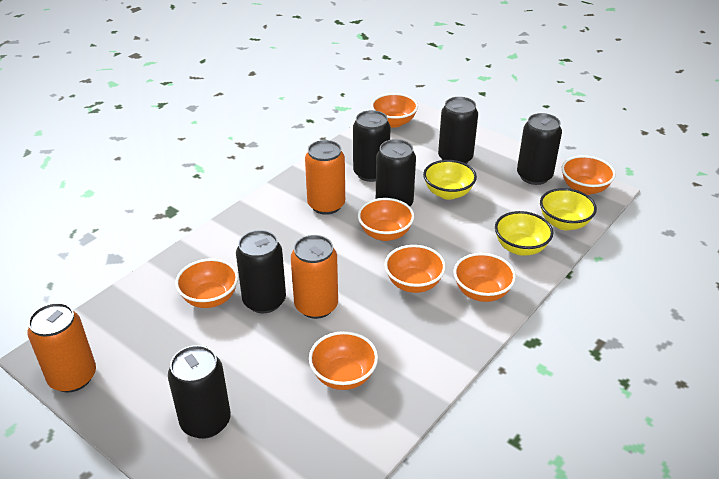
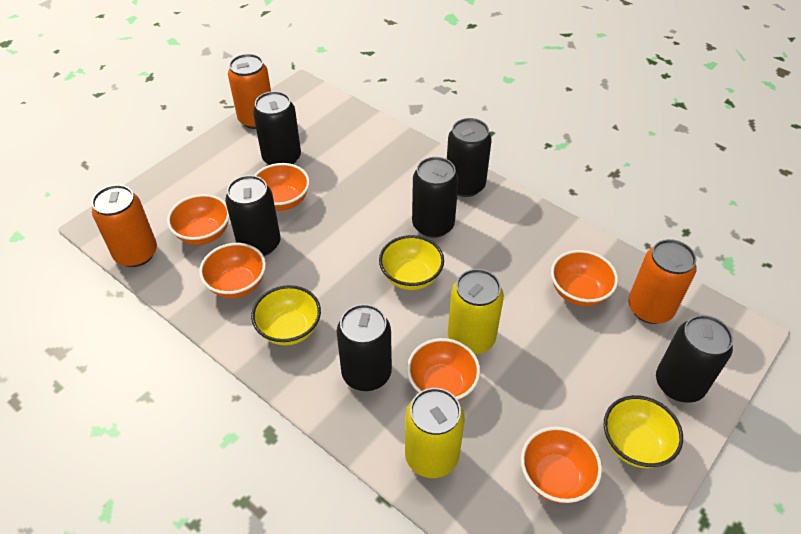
orange bowl: [175,258,238,308] [309,331,378,390] [358,198,414,241] [371,93,418,128] [384,245,446,293] [454,253,516,302] [562,155,616,195] = 7 -> [167,194,230,245] [199,243,266,298] [254,163,310,211] [407,338,480,401] [521,426,602,503] [551,250,618,306] = 6
yellow can: none = 0 -> [405,388,465,478] [448,269,504,354] = 2

